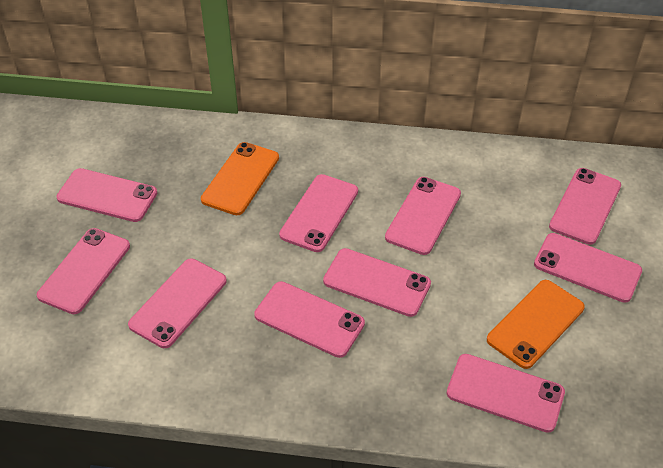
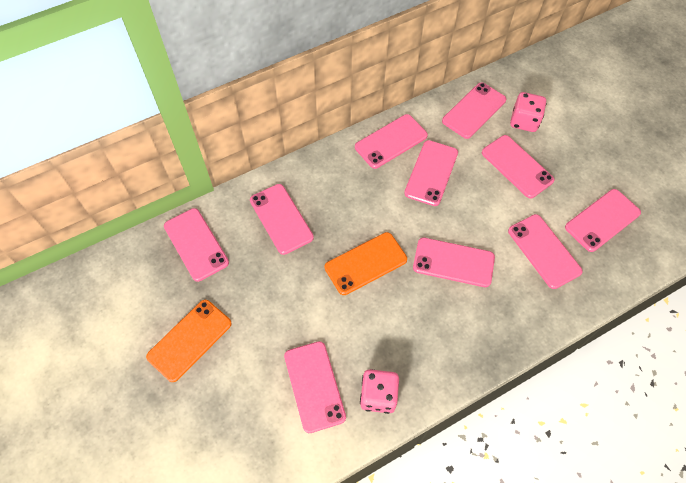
pink dice: none = 0 -> [360,369,399,414] [510,92,547,132] = 2

